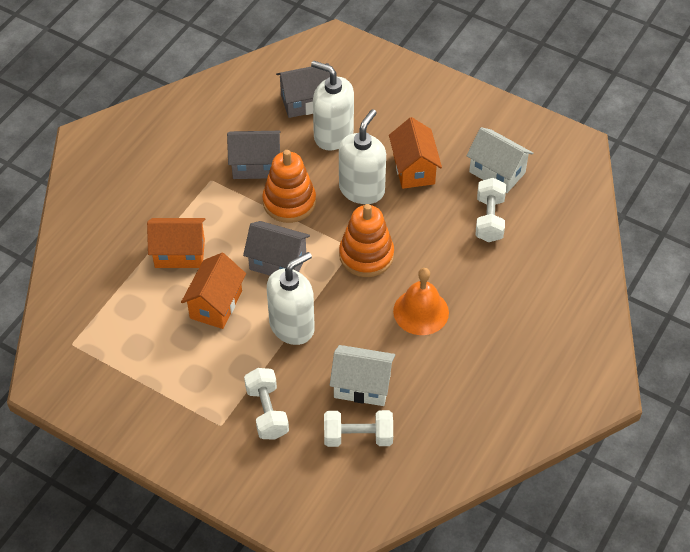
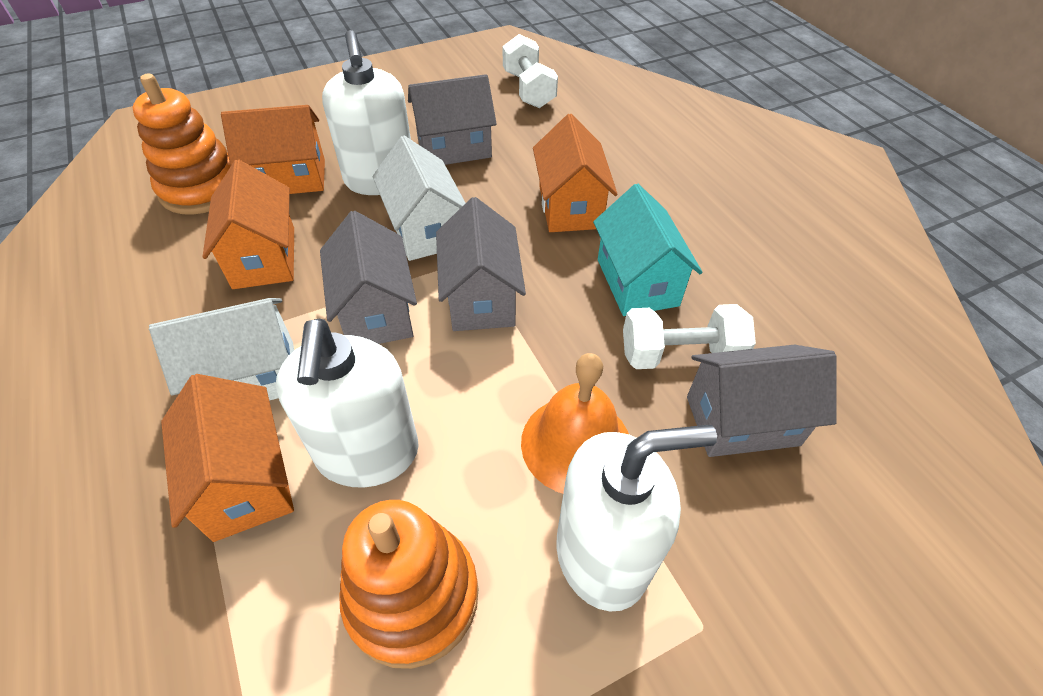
grey house: [227,131,281,179] [243,221,310,276] [276,63,330,118] = 3 -> [320,211,417,344] [408,74,497,165] [436,197,526,331] [687,345,837,457] = 4
orange house: [147,218,205,268] [181,253,246,329] [389,117,442,189] = 3 -> [161,374,294,542] [202,160,294,289] [221,105,325,194] [533,114,618,232] = 4
turquoise house: none = 0 -> [593,184,703,316] = 1
white dumbbell: [244,368,289,440] [324,410,393,447] [475,178,506,242] = 3 -> [502,34,558,108] [623,304,756,369] = 2

